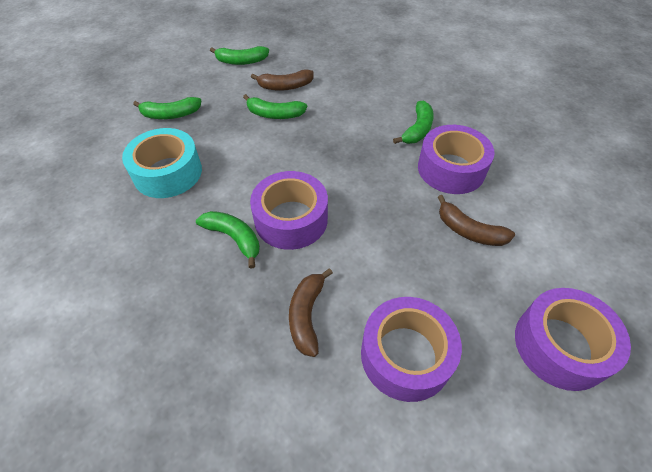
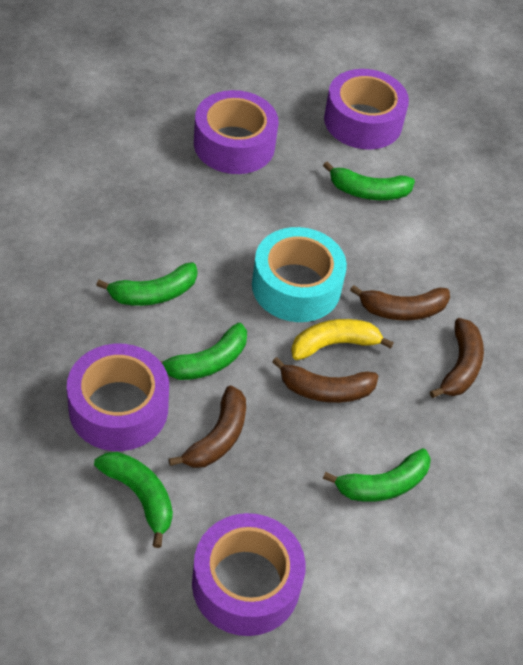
brown banana: [251,69,314,91] [289,268,333,357] [438,195,515,246] = 3 -> [168,386,246,468] [272,357,378,403] [350,285,450,320] [430,318,484,398] = 4
yellow banana: none = 0 -> [291,319,394,360] = 1

